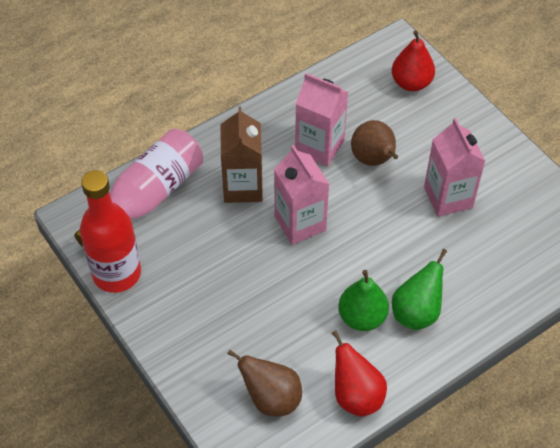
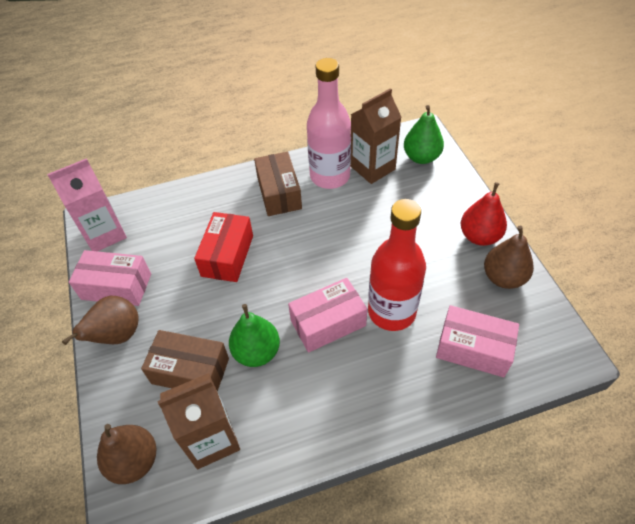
brown box: none = 0 -> [141,330,229,391] [254,152,302,216] = 2
brown carton: [221,107,263,203] = 1 -> [157,373,240,469] [350,88,401,184] = 2
brown pear: [227,349,302,416] [351,120,398,166] = 2 -> [62,296,139,345] [97,424,157,484] [484,226,534,289] = 3
pink box: none = 0 -> [69,250,151,306] [288,278,367,353] [436,305,519,377] = 3
pink carton: [274,145,329,245] [295,73,348,166] [424,118,485,217] = 3 -> [47,158,127,251] = 1
red box: none = 0 -> [194,212,253,282] = 1
red pear: [332,330,387,417] [392,30,435,91] = 2 -> [461,182,507,246] = 1

